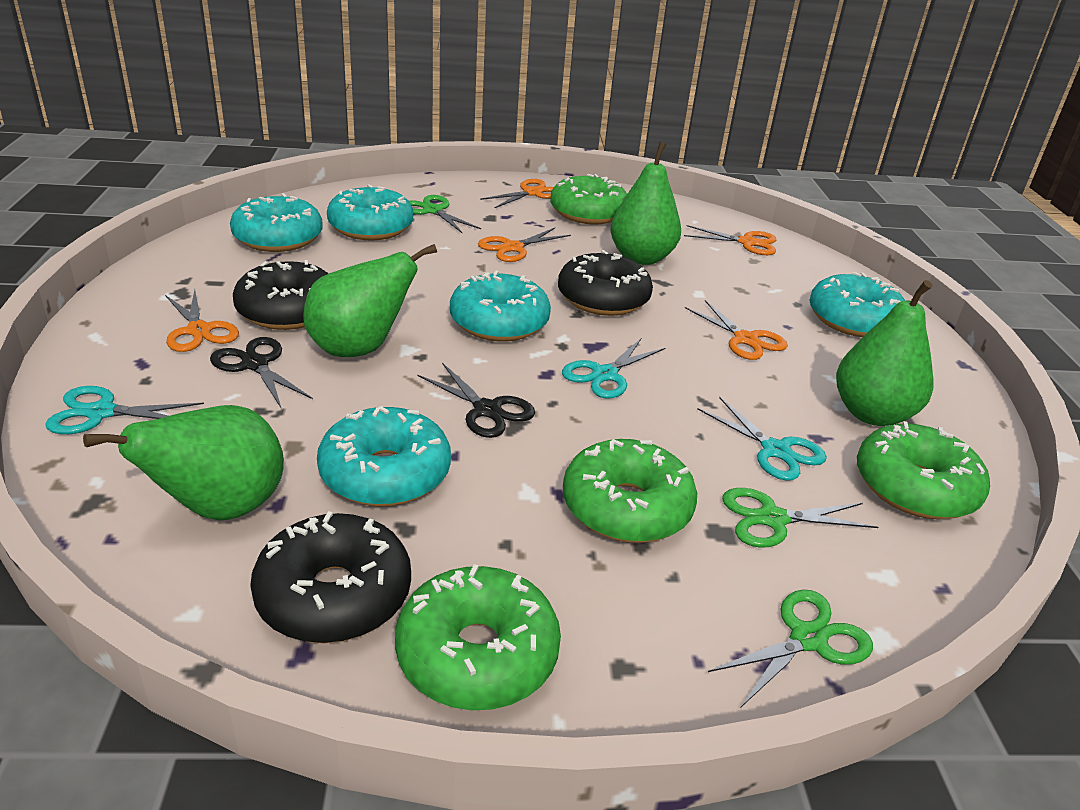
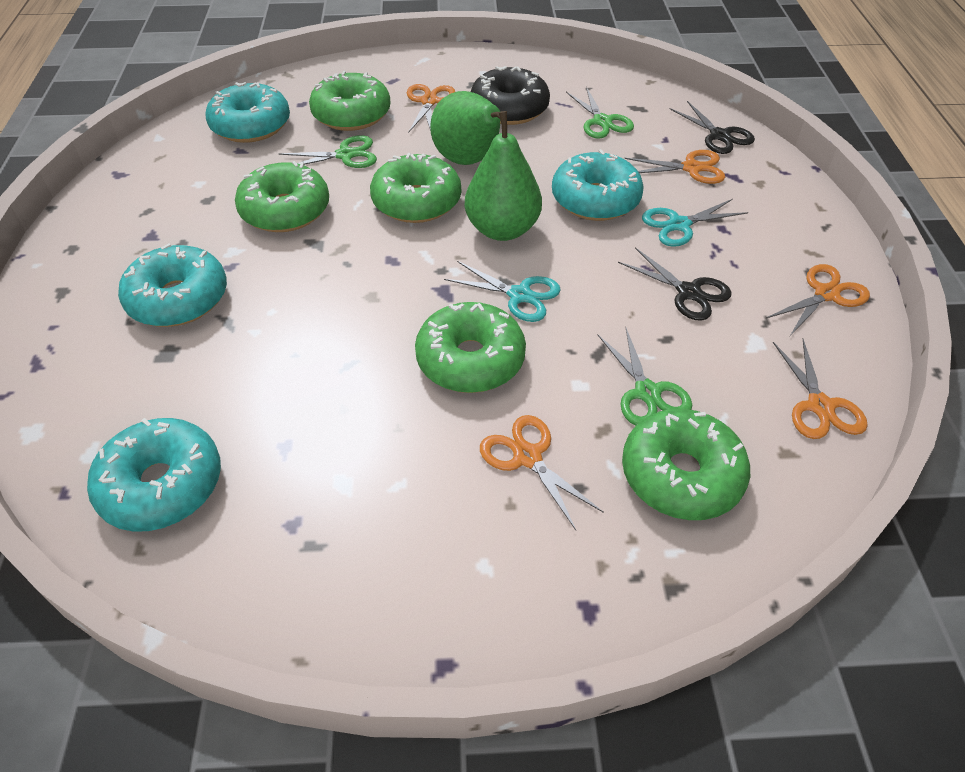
black donut: [233,260,329,330] [250,511,411,643] [558,250,653,316] = 3 -> [471,66,550,125] = 1
green donut: [395,564,561,710] [550,174,627,224] [563,439,697,543] [857,421,990,519] = 4 -> [235,161,329,232] [309,71,391,131] [370,153,461,223] [415,302,526,393] [622,409,750,520] = 5
green pear: [83,405,284,521] [303,244,437,357] [610,142,681,265] [836,280,934,426] = 4 -> [430,91,500,165] [465,111,542,241] = 2
turquoise donut: [230,193,323,252] [317,406,451,506] [327,184,413,240] [450,271,551,342] [809,272,905,337] = 5 -> [87,418,221,532] [118,244,227,327] [205,82,290,143] [552,149,644,221] = 4
turquoise scissors: [45,386,204,434] [562,339,665,399] [697,397,827,481] = 3 -> [444,261,561,322] [642,199,748,247] = 2

